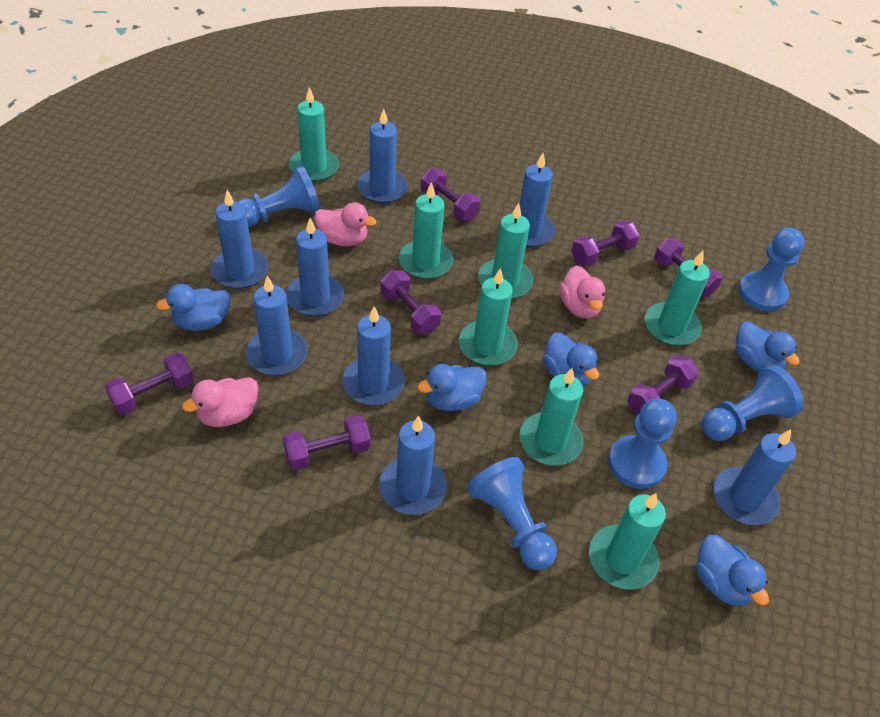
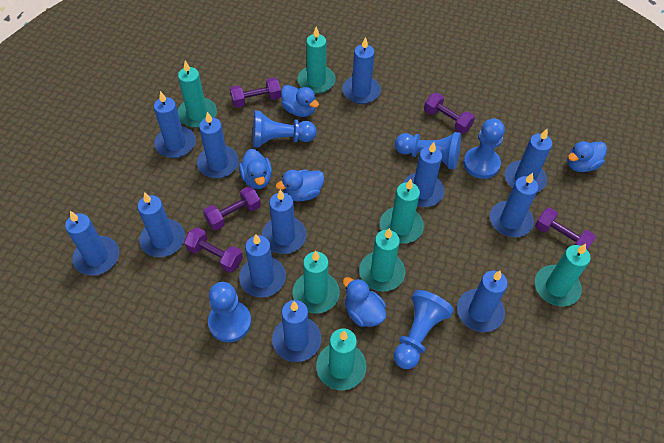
blue candle: [211,190,268,289] [246,276,308,376] [286,218,344,316] [342,306,405,405] [357,109,408,203] [379,415,447,515] [510,153,555,247] [713,429,796,525] = 8 -> [65,211,119,276] [137,192,185,257] [154,91,196,158] [197,112,239,178] [239,234,286,297] [262,190,307,254] [272,300,321,362] [342,37,381,104] [403,142,445,207] [457,270,508,332] [490,173,538,237] [505,129,552,193] = 12
pink duck: [182,377,258,427] [314,202,377,246] [559,265,605,318] = 3 -> none = 0
purple dumbbell: [105,352,194,415] [283,415,371,471] [381,270,441,334] [421,168,480,221] [571,221,639,266] [627,355,699,415] [654,238,722,297] = 7 -> [184,227,243,273] [203,186,261,231] [230,78,281,108] [424,93,475,134] [535,208,596,250] = 5

